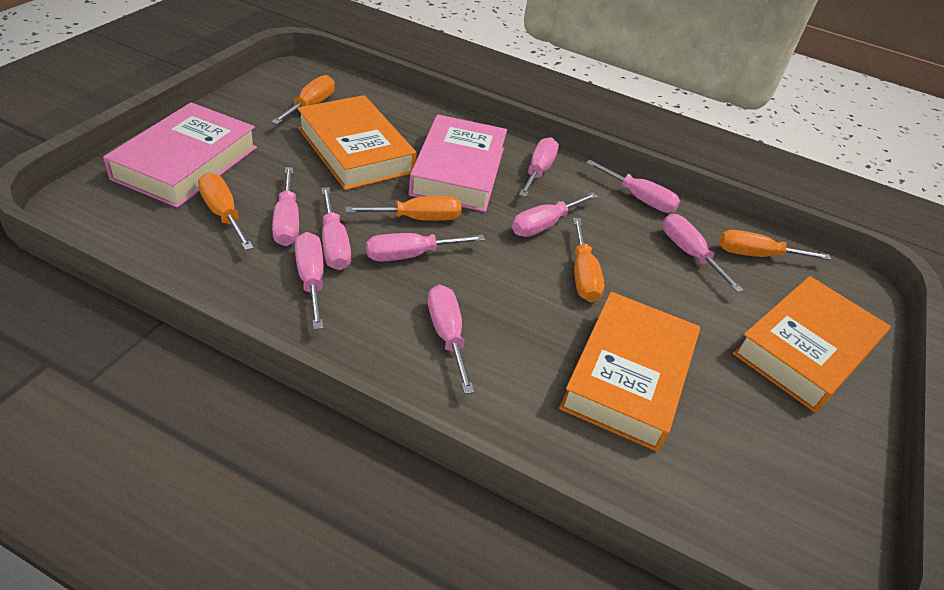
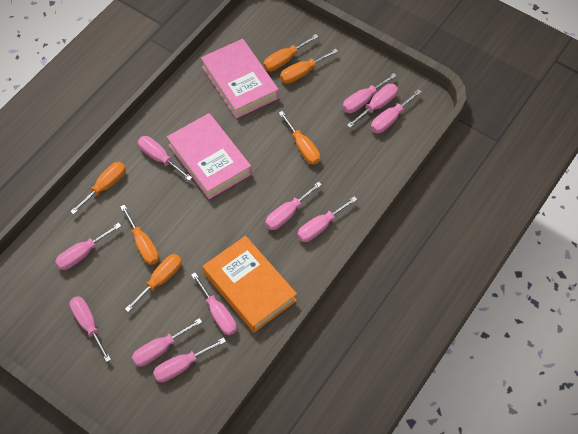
orange book: [297,95,417,190] [559,292,700,452] [733,276,890,413] = 3 -> [203,236,297,333] = 1
orange screwdriver: [198,173,254,250] [271,75,335,124] [345,196,462,221] [573,218,605,302] [720,230,831,260] = 5 -> [70,162,126,214] [120,205,159,265] [125,254,182,312] [263,34,319,71] [279,111,320,165] [280,49,338,84] = 6
pink screwdriver: [272,167,299,246] [295,232,324,330] [322,187,351,270] [366,233,485,262] [428,285,474,394] [512,192,598,237] [519,137,559,197] [586,160,680,213] [663,214,743,293] = 9 -> [55,223,121,270] [70,296,111,362] [132,318,202,367] [138,136,192,180] [153,337,226,382] [191,272,237,335] [265,181,322,230] [297,196,357,242] [342,73,397,113] [347,84,398,128] [371,89,422,133] = 11

